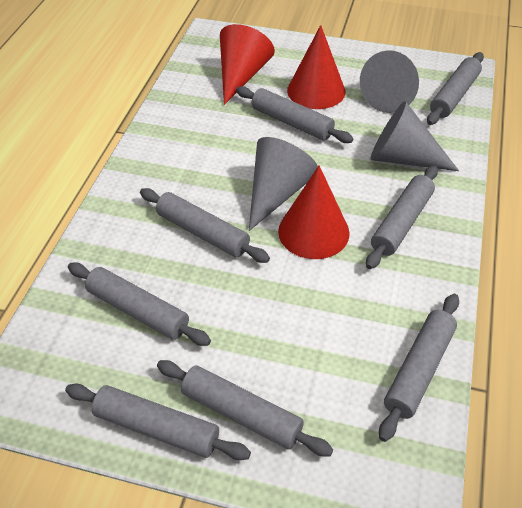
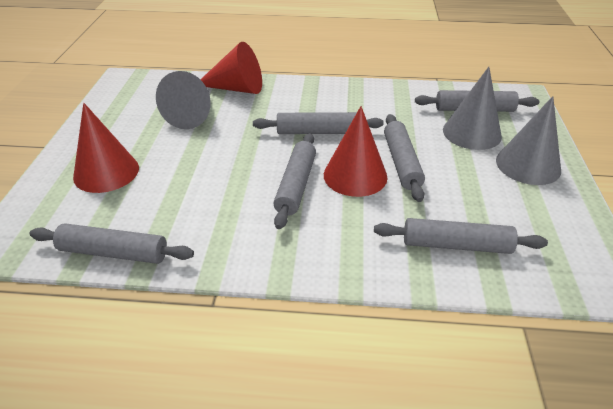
grey rolling pin: [65,384,251,460] [68,262,211,346] [140,188,270,263] [157,360,333,457] [236,86,353,143] [366,165,438,269] [379,294,459,442] [427,52,484,125] = 8 -> [29,223,194,264] [253,112,384,134] [273,133,316,229] [374,218,548,254] [384,114,425,202] [415,90,539,112] = 6

